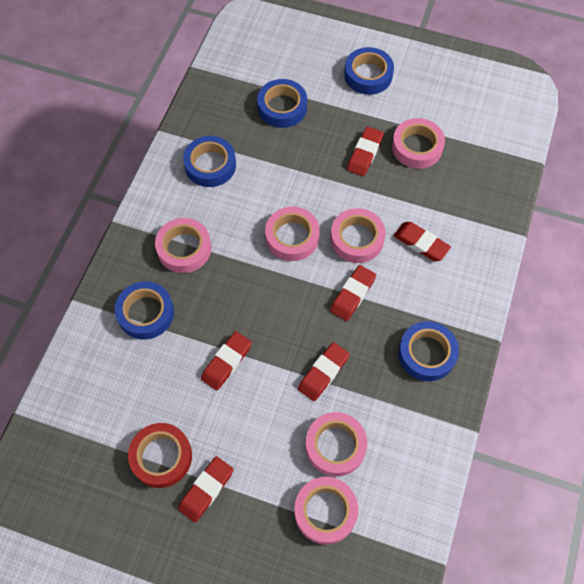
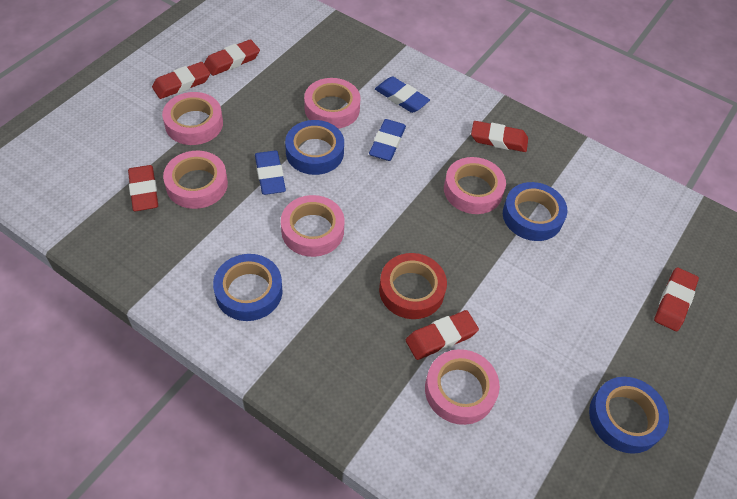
blue eraser: none = 0 -> [255,151,286,195] [369,119,406,161] [375,76,430,113] = 3
blue tape: [115,281,174,339] [183,136,236,187] [257,79,307,128] [344,47,394,95] [398,321,459,381] = 5 -> [213,254,283,321] [285,120,344,175] [503,182,567,241] [589,377,669,454] = 4

